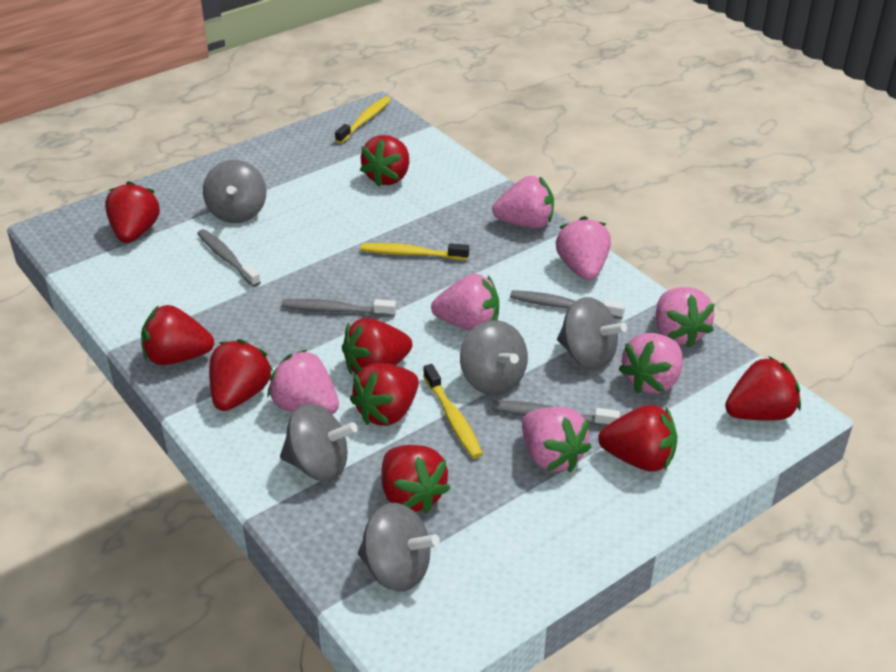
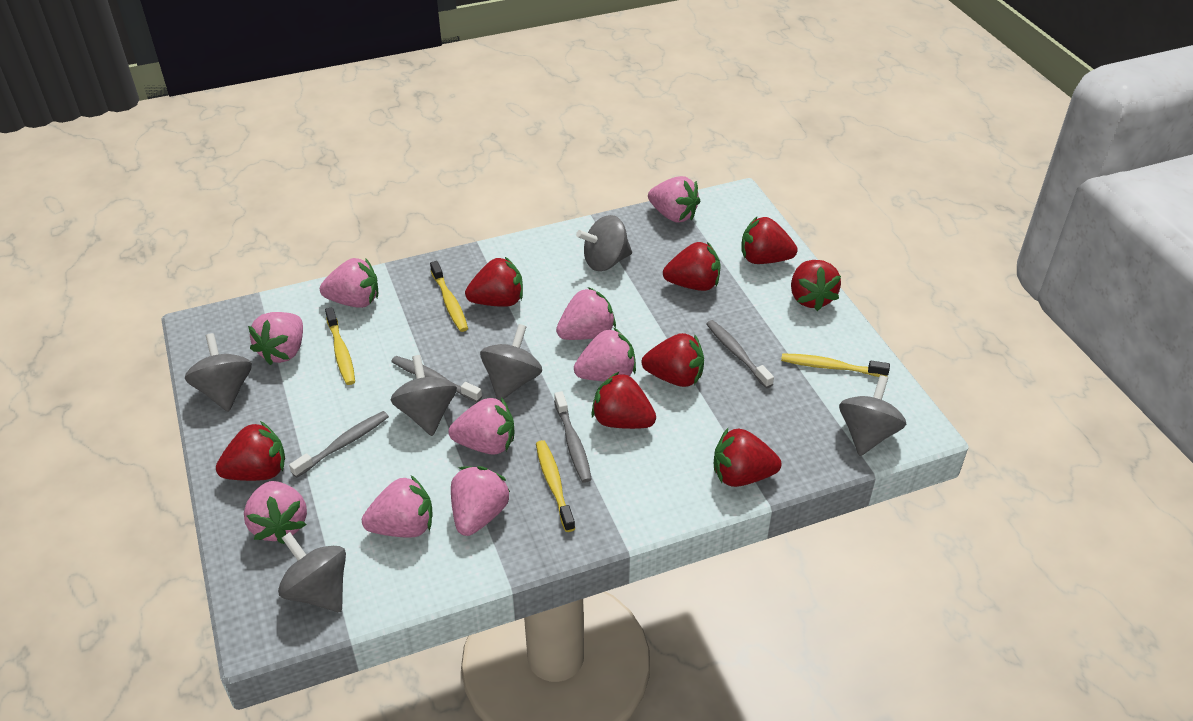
grey spinning top: [203,160,266,223] [280,404,358,481] [358,503,440,592] [460,320,528,395] [557,297,627,370] = 5 -> [185,333,252,412] [278,532,346,612] [391,355,457,436] [480,324,542,401] [576,215,632,271] [839,375,906,456] = 6
pink strawberry: [267,349,339,415] [431,274,499,331] [492,176,554,228] [522,407,591,472] [556,216,611,280] [618,333,683,394] [655,287,715,348] = 7 -> [244,481,307,544] [248,312,303,365] [320,258,378,308] [362,475,432,538] [448,398,514,455] [451,466,511,536] [556,287,616,340] [574,327,636,381] [648,176,700,223] = 9
red strawberry: [105,181,160,243] [141,305,214,365] [209,339,273,411] [342,318,412,374] [350,363,419,426] [360,135,409,187] [381,445,450,513] [598,405,677,471] [725,357,801,421] = 9 -> [216,421,285,481] [465,257,523,307] [591,371,656,429] [642,333,704,387] [663,242,721,291] [714,428,781,487] [741,217,798,264] [791,260,841,311] = 8
yellow toothbrush: [335,96,391,144] [361,243,469,260] [423,364,483,458] = 3 -> [325,307,355,385] [430,261,468,332] [536,440,575,532] [781,353,890,377] = 4

